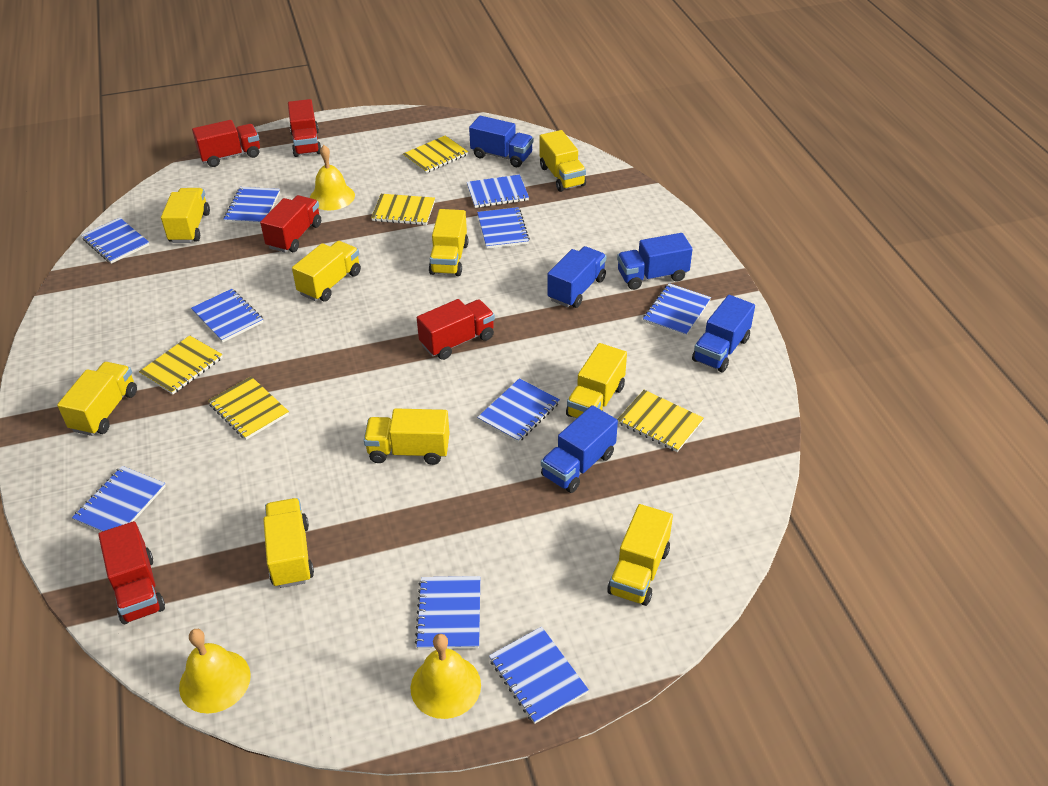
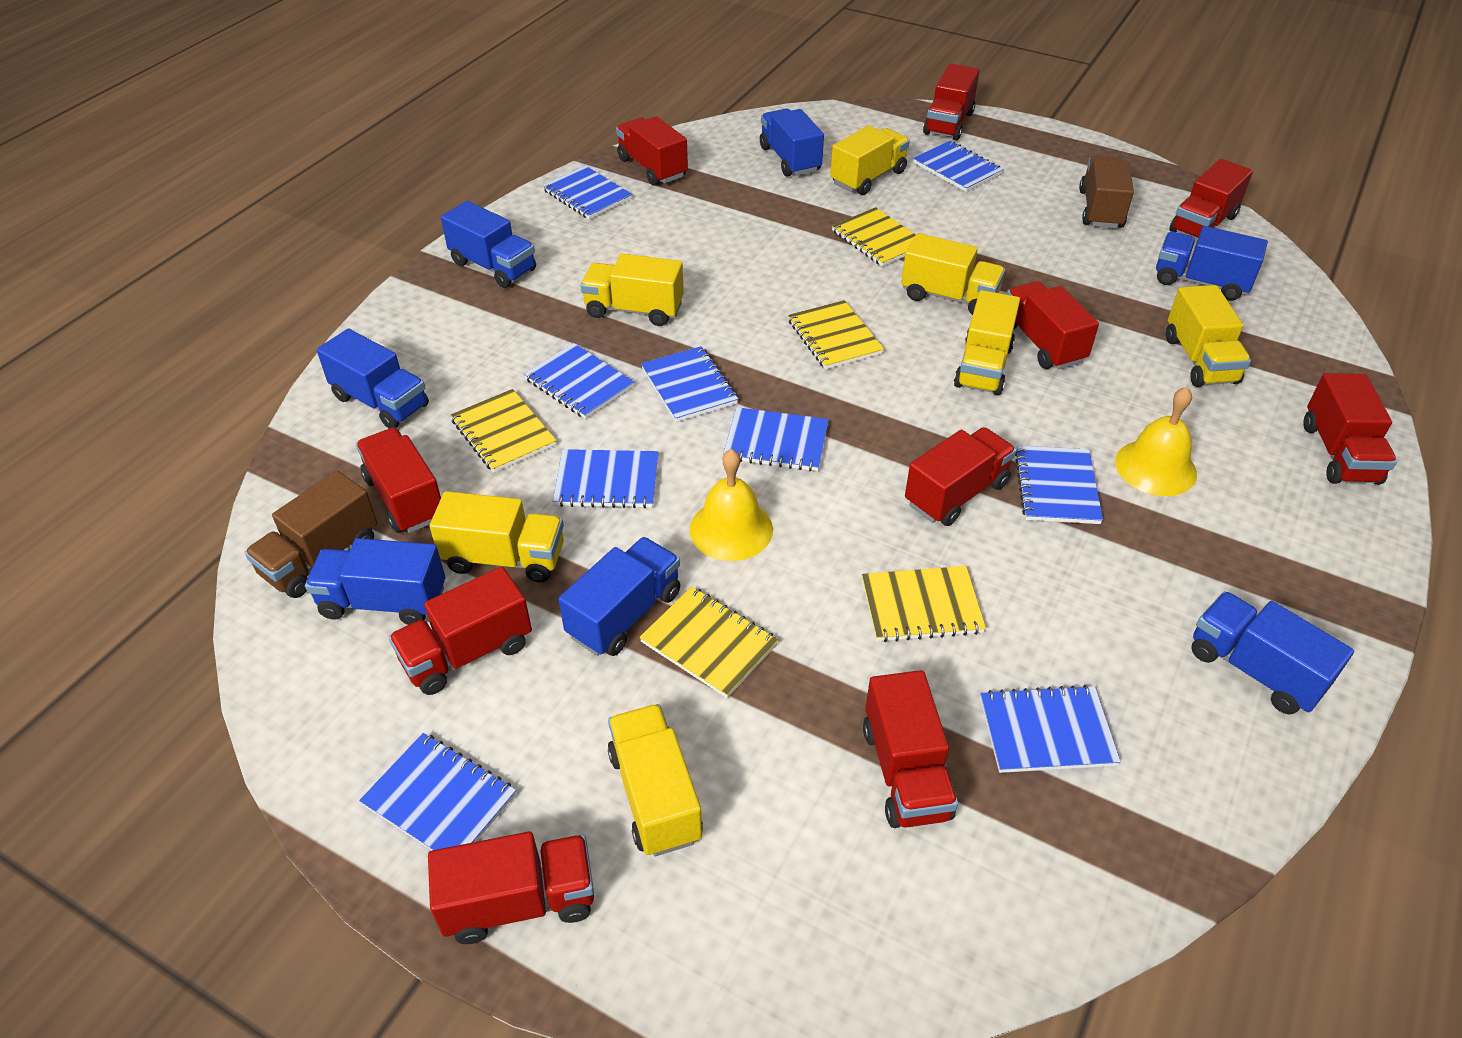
blue notebook: [72,466,166,532] [81,218,149,264] [191,289,263,343] [224,187,280,224] [415,576,480,650] [467,175,529,208] [477,207,530,249] [477,378,560,443] [489,627,589,724] [643,283,711,337] = 10 -> [359,733,516,850] [524,343,634,419] [542,166,632,219] [553,449,658,508] [641,346,738,422] [723,407,829,471] [913,141,1003,192] [980,685,1121,773] [1015,446,1103,524] = 9
blue truck: [469,116,533,167] [541,405,618,493] [547,246,607,308] [617,233,693,290] [692,295,755,372] = 5 -> [305,538,445,625] [317,329,429,428] [441,201,536,288] [559,537,680,656] [760,109,824,176] [1156,226,1268,301] [1191,591,1354,714] = 7
brown truck: none = 0 -> [244,471,377,598] [1079,156,1134,228] = 2
red truck: [98,521,165,624] [192,120,260,167] [260,195,321,253] [288,99,321,157] [417,299,495,360] = 5 -> [356,427,441,533] [389,567,532,695] [428,832,594,944] [616,116,688,186] [863,670,958,828] [905,427,1016,526] [923,63,980,140] [1007,281,1099,369] [1170,159,1253,240] [1303,373,1397,485] = 10
yellow bell: [179,629,251,714] [310,145,355,210] [411,634,481,719] = 3 -> [690,449,773,561] [1115,387,1197,496] = 2
yellow truck: [57,362,137,436] [161,188,210,243] [263,498,314,588] [292,241,361,302] [364,408,450,465] [429,209,469,276] [540,130,586,192] [566,343,627,418] [607,504,673,606] = 9 -> [430,491,564,582] [581,254,684,326] [608,704,703,856] [830,125,910,195] [901,233,1005,315] [954,290,1020,395] [1166,285,1251,387] = 7

